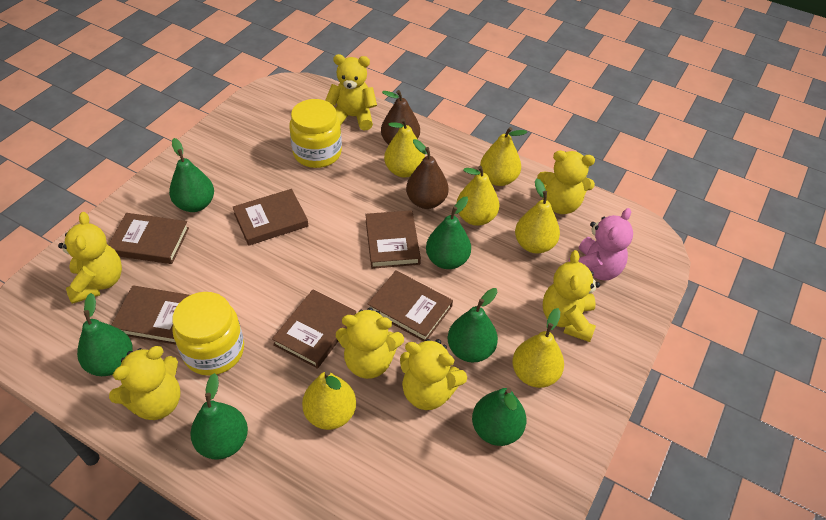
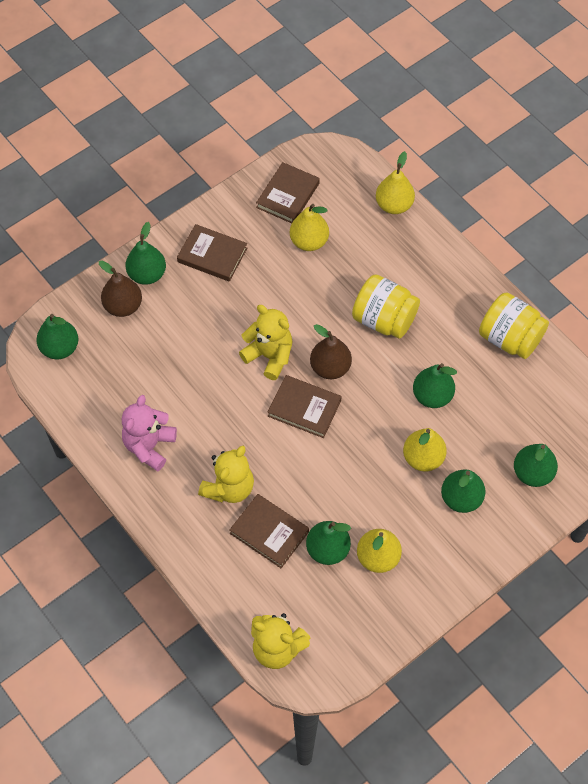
brown book: [108,213,189,264] [111,285,190,345] [233,189,308,246] [272,290,356,369] [365,210,421,269] [368,270,453,341] = 6 -> [177,224,247,282] [230,494,309,568] [256,162,320,223] [268,375,342,438] = 4
yellow pear: [302,370,356,430] [384,118,425,178] [457,166,499,226] [480,127,527,186] [512,308,564,388] [515,178,560,253] = 6 -> [290,204,329,251] [357,529,402,573] [376,151,415,214] [403,428,447,472] = 4
yellow teddy bear: [58,212,122,304] [109,346,180,420] [325,54,377,131] [336,307,404,379] [400,339,467,410] [537,150,595,214] [543,250,600,342] = 7 -> [198,446,254,503] [239,305,293,380] [251,613,310,669] = 3

